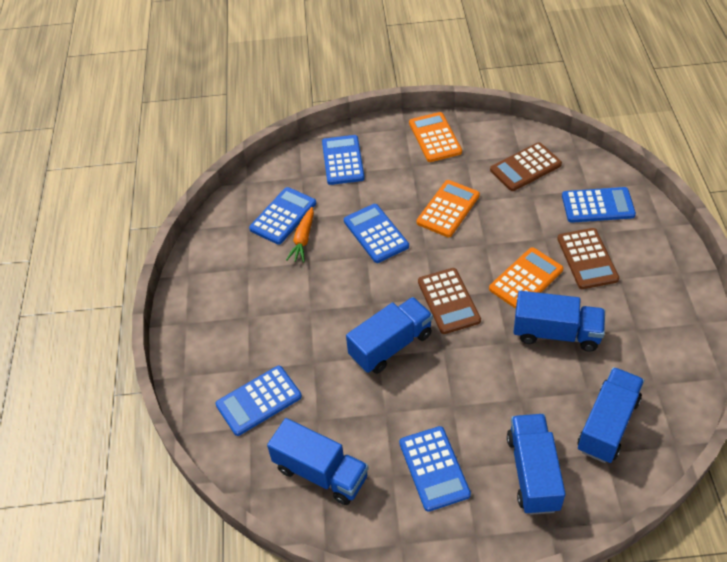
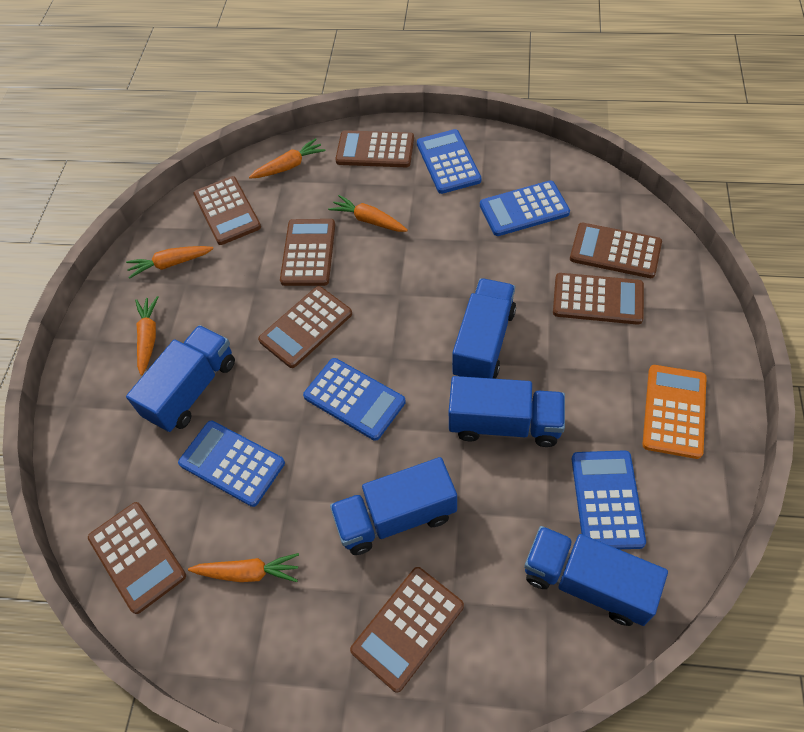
blue calculator: [215,366,302,436] [249,187,316,245] [322,135,365,185] [344,204,409,263] [399,426,471,512] [562,187,636,223] = 6 -> [178,421,285,507] [303,358,406,441] [417,129,481,194] [480,180,570,236] [571,450,646,549] = 5
brown calculator: [418,268,481,334] [490,142,562,191] [557,228,619,289] = 3 -> [88,502,186,614] [194,176,261,245] [258,286,352,368] [280,219,335,286] [335,130,414,167] [350,567,464,693] [553,273,644,325] [570,223,662,278] = 8
orange calculator: [409,112,462,162] [417,180,480,237] [489,247,563,309] = 3 -> [642,365,707,459] = 1
orange carrot: [286,207,314,263] = 1 -> [126,246,214,279] [135,296,158,376] [188,553,299,582] [249,138,326,178] [328,195,408,232] = 5

